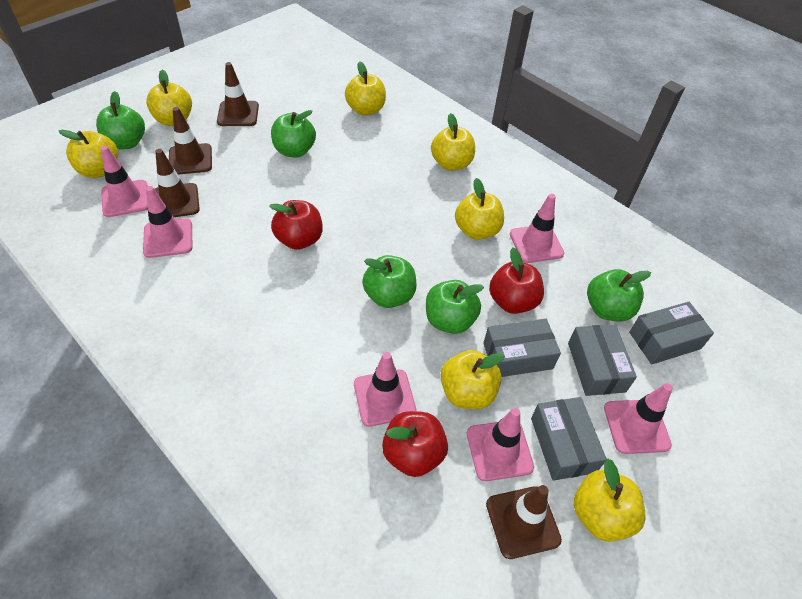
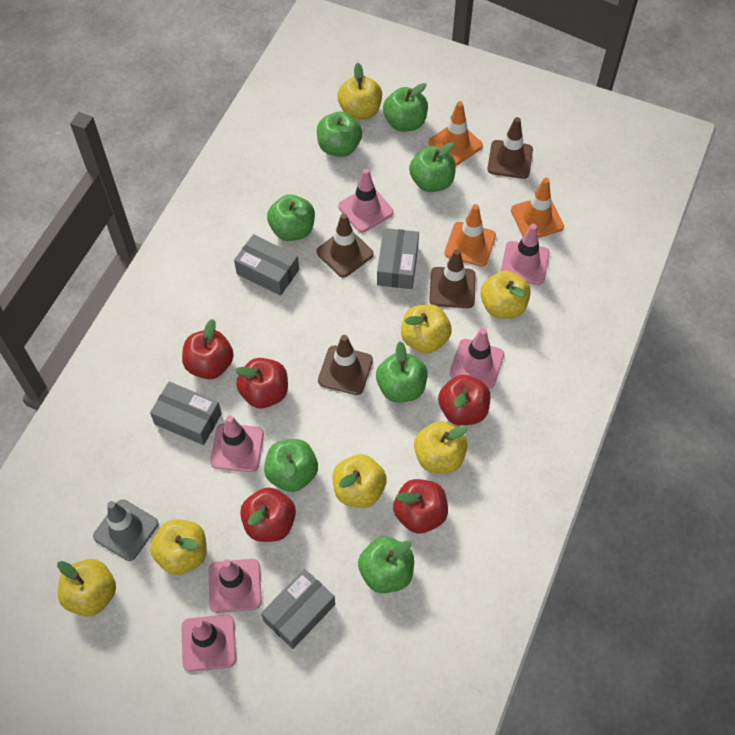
green apple: [96,91,145,149] [271,110,316,158] [362,255,417,308] [426,280,484,334] [587,269,651,322] = 5 -> [264,439,318,492] [267,194,315,241] [317,112,362,157] [358,537,414,593] [376,341,428,402] [383,83,428,132] [409,142,456,192] = 7
grey traffic cone: none = 0 -> [93,499,158,561] = 1
orange traffic cone: none = 0 -> [429,101,483,166] [445,204,496,267] [511,178,564,238] = 3
red apple: [269,200,323,250] [382,411,448,477] [489,248,544,314] = 3 -> [182,319,234,379] [235,358,288,408] [240,487,296,542] [393,479,448,533] [438,375,490,426] = 5

